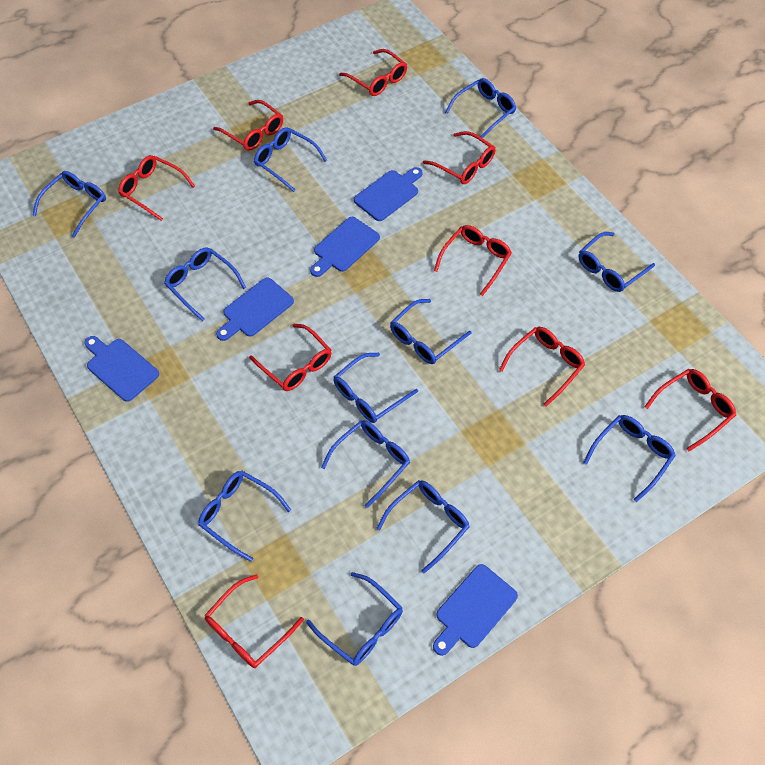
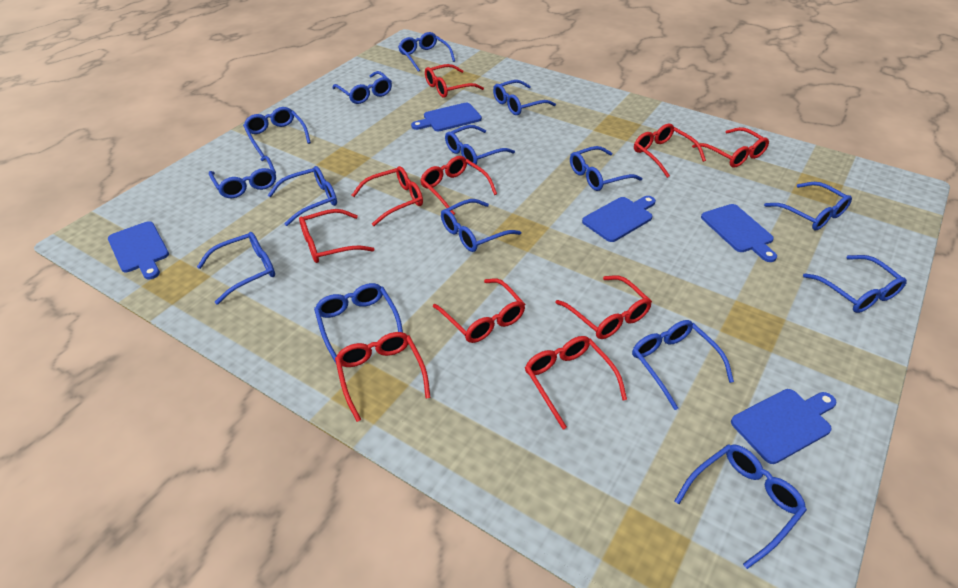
blue glasses: [32,171,106,238] [164,248,246,322] [198,471,291,562] [254,127,327,192] [306,572,403,666] [321,420,410,508] [334,353,418,423] [377,480,470,573] [390,299,472,364] [445,78,516,138] [579,232,655,292] [583,415,676,502] = 12 -> [197,232,275,304] [209,156,276,198] [243,107,311,157] [268,166,337,226] [314,283,403,363] [332,71,392,104] [398,32,455,72] [441,199,521,252] [445,125,515,166] [493,80,556,115] [570,146,642,191] [632,320,734,410] [675,444,807,569] [764,182,852,230] [803,255,907,313] = 15
red glasses: [118,155,195,221] [204,574,304,668] [213,100,283,151] [249,324,331,391] [339,49,407,96] [423,131,496,184] [434,225,512,296] [499,327,585,406] [644,369,736,451] = 9 -> [299,209,374,263] [335,332,431,422] [352,166,423,226] [420,156,497,215] [425,64,484,98] [433,278,525,343] [525,336,627,430] [555,275,652,339] [634,123,706,178] [692,127,769,168] = 10

